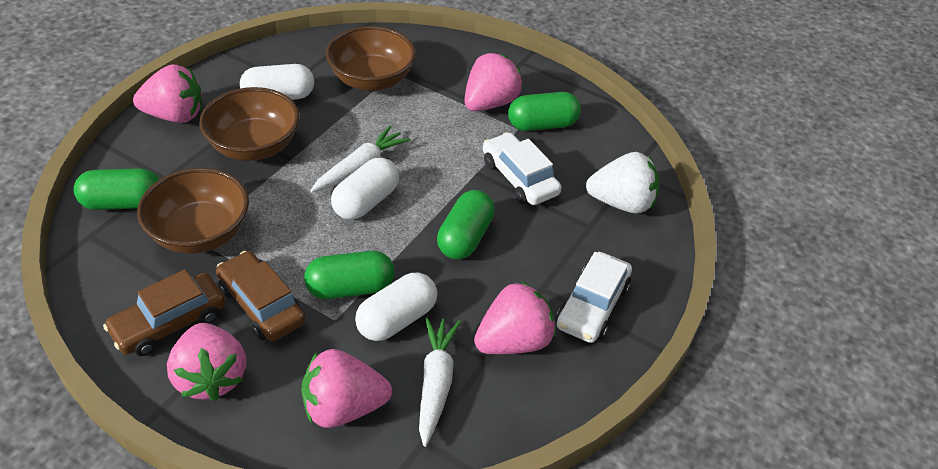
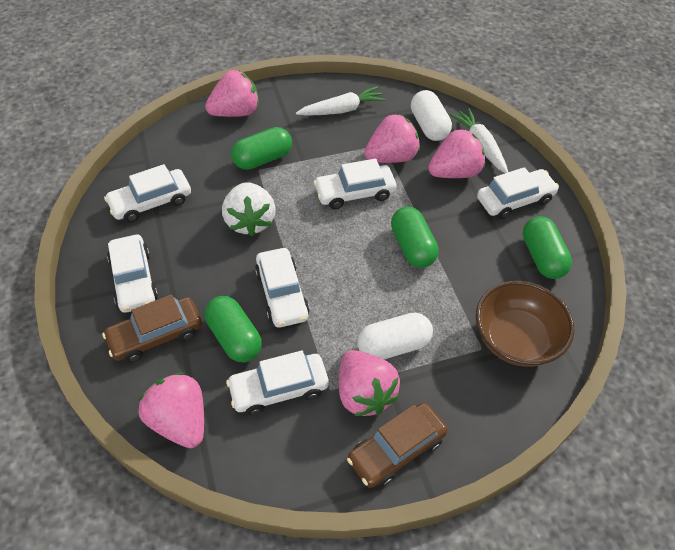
brown bowl: [137,168,249,254] [199,87,299,161] [326,26,416,91] = 3 -> [476,281,574,367] = 1
white capsule: [240,64,314,100] [331,157,399,220] [355,272,437,341] = 3 -> [357,313,433,359] [411,90,452,141] = 2
white car: [483,132,562,205] [556,252,632,343] = 2 -> [104,164,191,222] [107,235,158,313] [226,350,329,416] [255,248,310,327] [313,159,396,209] [477,167,559,219] = 6

